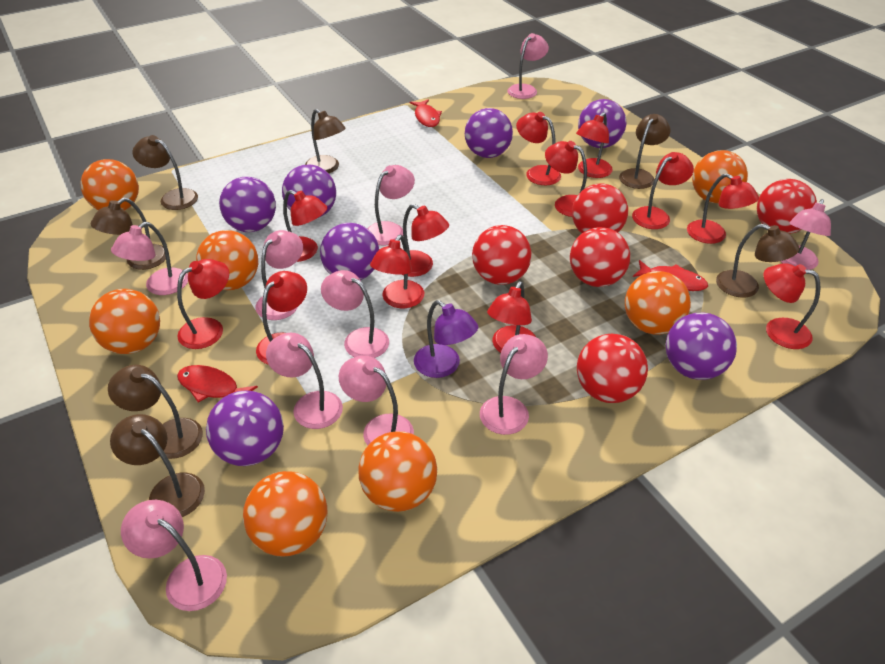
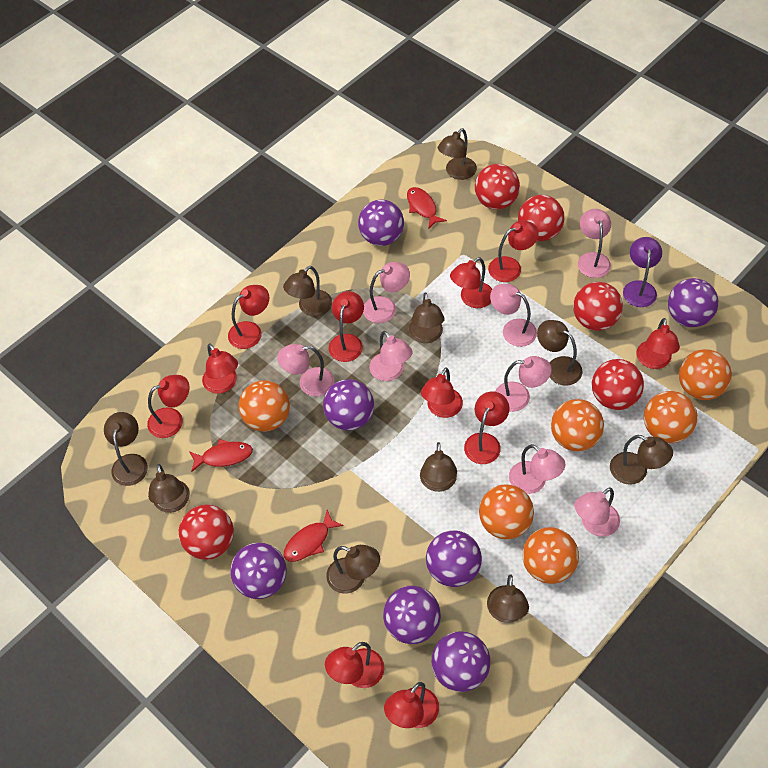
brown lamp: [91,198,166,270] [108,365,203,459] [110,414,205,517] [132,135,198,210] [305,109,346,173] [619,114,671,189] [716,224,799,298] = 7 -> [104,412,148,486] [148,464,190,513] [283,266,332,316] [326,545,380,594] [409,292,445,343] [420,442,457,492] [438,128,477,180] [487,574,529,623] [537,320,582,386] [610,435,673,485] = 10
orange ball: [81,159,139,210] [89,289,160,354] [196,230,258,290] [243,471,328,557] [359,431,437,512] [625,271,691,335] [692,150,748,203] = 7 -> [239,380,290,431] [479,484,534,539] [522,527,579,584] [551,399,604,451] [644,391,697,443] [679,349,732,400] = 6
pink lamp: [111,222,188,295] [121,500,227,611] [255,230,303,320] [266,332,343,429] [321,270,389,358] [339,355,414,446] [368,165,415,245] [480,334,548,435] [507,33,549,99] [780,199,831,270] = 10 -> [277,344,334,397] [363,262,410,323] [369,331,412,381] [490,284,537,347] [495,356,552,412] [509,444,566,494] [574,487,620,537] [578,209,611,278] = 8
red lamp: [177,259,229,349] [256,271,307,365] [283,190,327,262] [370,235,424,308] [403,204,449,277] [487,281,536,353] [516,112,561,185] [545,141,587,217] [576,112,613,178] [632,152,694,229] [687,173,759,244] [763,263,821,349] = 12 -> [147,375,190,438] [202,344,238,394] [228,285,269,349] [325,642,384,688] [329,291,364,362] [384,682,439,728] [421,368,463,418] [450,257,492,308] [464,392,509,464] [488,220,539,282] [636,318,680,369] = 11

